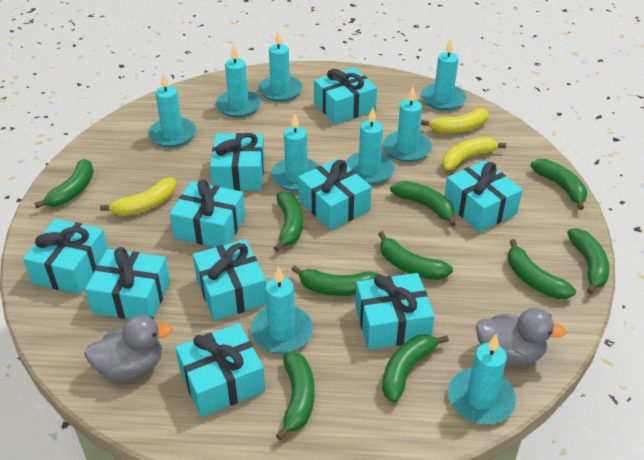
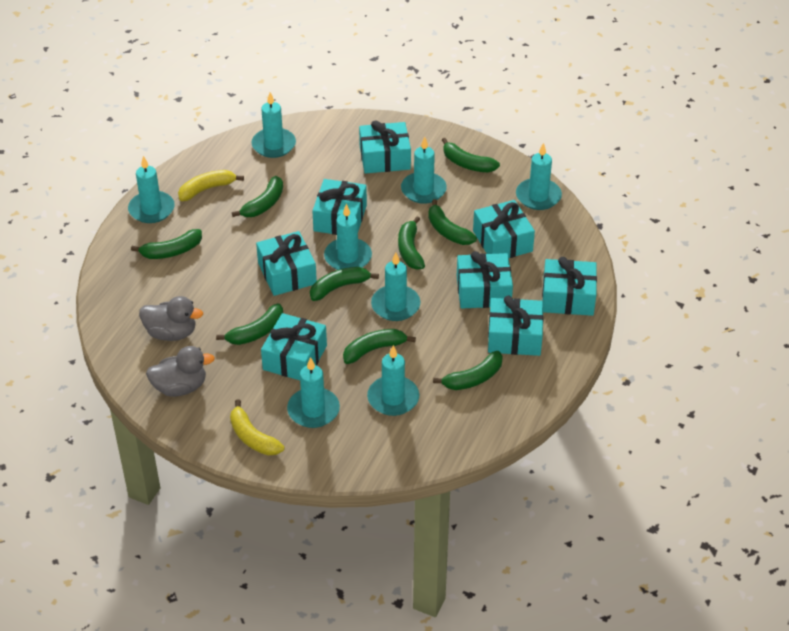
green banana: [34,159,94,208] [274,191,303,252] [276,352,315,440] [291,265,380,296] [378,231,453,280] [382,334,449,403] [390,181,456,227] [508,239,576,299] [530,159,587,210] [567,228,610,294] = 10 -> [131,229,202,259] [216,304,283,345] [232,176,283,217] [310,267,379,301] [343,329,416,364] [398,216,425,269] [428,199,477,245] [433,351,503,390] [442,138,500,172] = 9
turquoise candle: [148,73,196,147] [216,45,261,117] [251,266,313,353] [258,31,302,102] [271,114,319,191] [346,107,395,185] [383,87,432,162] [421,39,466,111] [448,334,516,424] = 9 -> [128,156,175,223] [251,92,296,158] [287,357,340,428] [324,204,372,270] [367,345,419,416] [371,252,420,321] [401,137,447,204] [516,143,562,210] = 8
turquoise gift: [23,219,108,294] [85,247,170,319] [170,180,245,247] [175,323,266,417] [193,239,266,320] [210,133,265,191] [298,158,372,230] [314,67,377,124] [355,273,435,350] [444,161,523,232] = 10 -> [256,231,317,296] [261,313,327,380] [312,179,367,235] [359,120,411,174] [457,251,513,309] [473,200,535,258] [488,296,544,356] [542,257,597,316] = 8
yellow banana: [100,177,176,216] [421,108,489,133] [442,137,506,170] = 3 -> [178,170,244,201] [230,399,285,455] = 2

